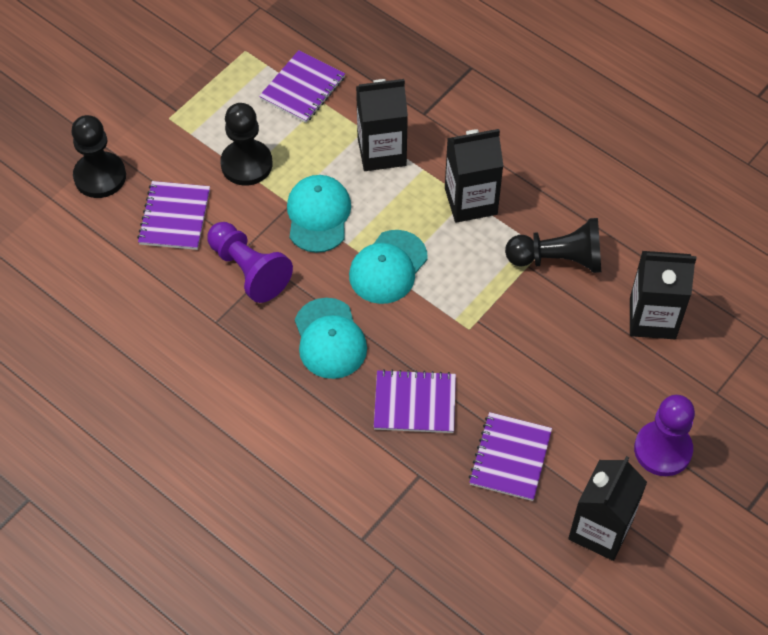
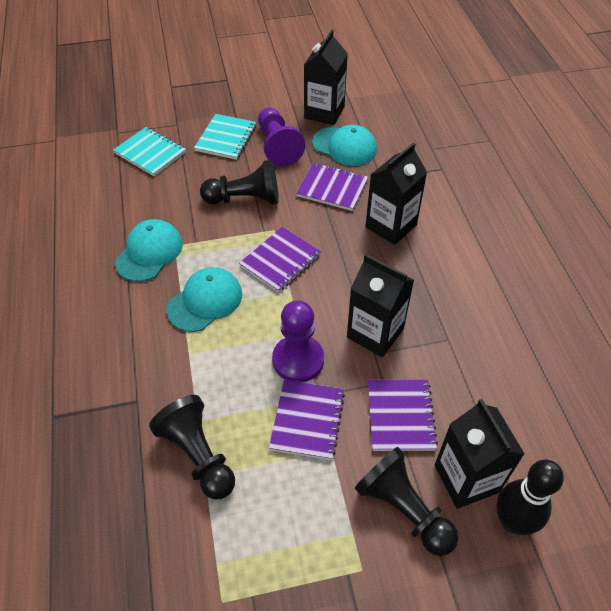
black bowling pin: none = 0 -> [496,459,564,535] = 1
turquoise notebook: none = 0 -> [113,127,186,176] [194,114,256,160] = 2

